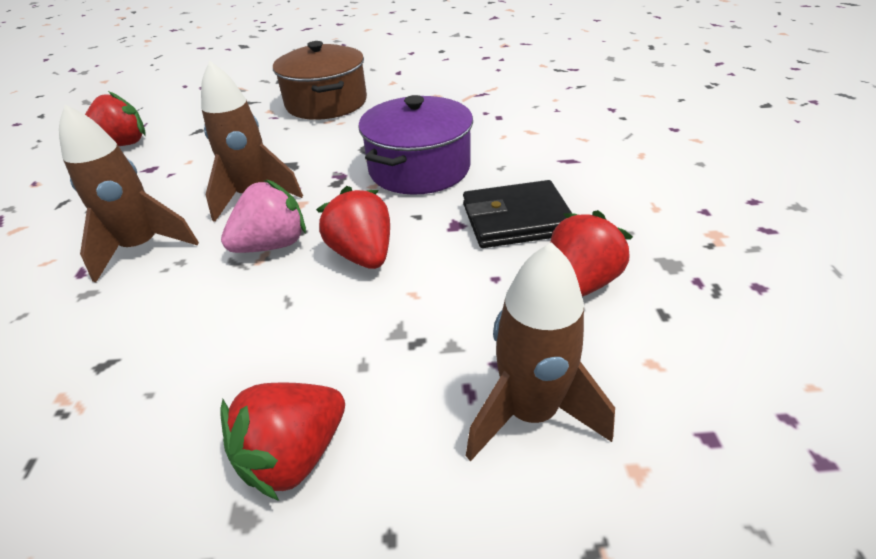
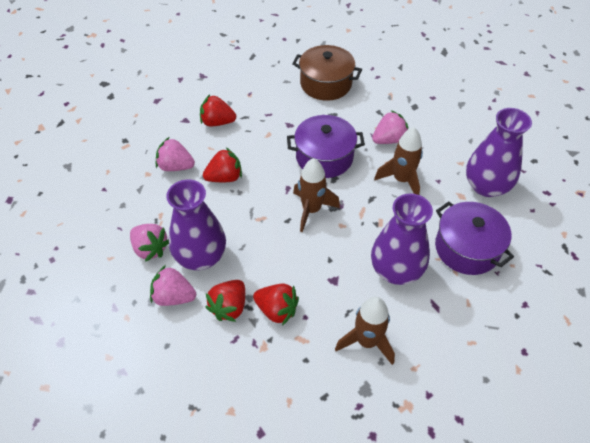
black wallet: [463,180,572,248] = 1 -> none = 0
pink strawberry: [221,179,306,253] = 1 -> [130,224,169,262] [150,265,196,306] [156,137,195,171] [372,110,408,144] = 4
purple pot: [358,95,473,195] = 1 -> [287,115,365,178] [435,202,514,275] = 2
purple vase: none = 0 -> [166,179,226,270] [371,193,433,285] [466,108,532,197] = 3

